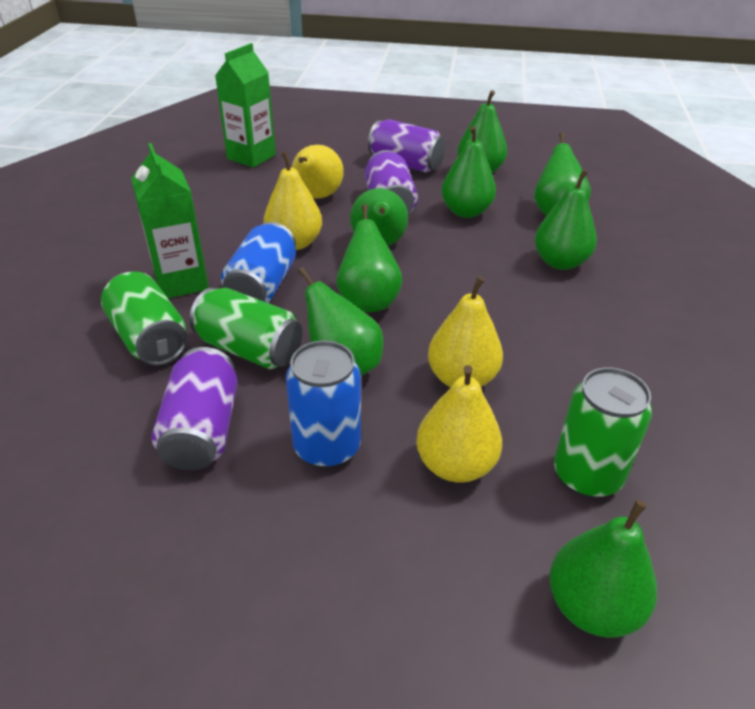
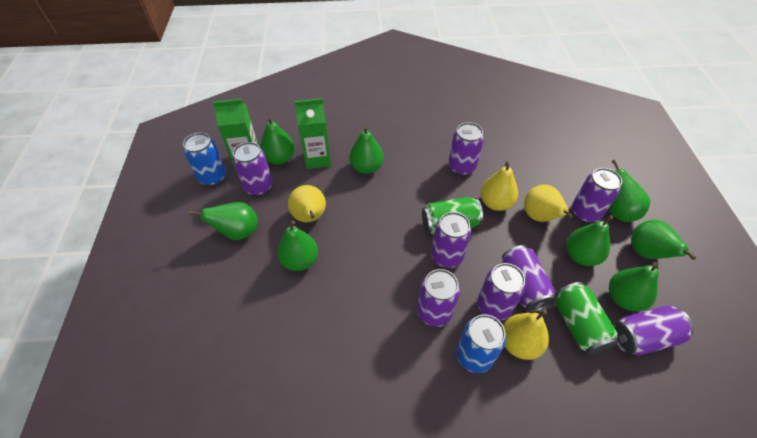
green can: [101,271,188,366] [190,288,303,369] [554,367,652,498] = 3 -> [422,197,483,235] [555,282,618,355] = 2
purple can: [151,347,238,470] [365,150,418,215] [368,119,445,173] = 3 -> [233,142,273,196] [417,269,460,327] [431,212,471,268] [449,122,484,176] [477,263,526,321] [501,245,556,312] [572,168,622,223] [613,306,694,355] = 8

